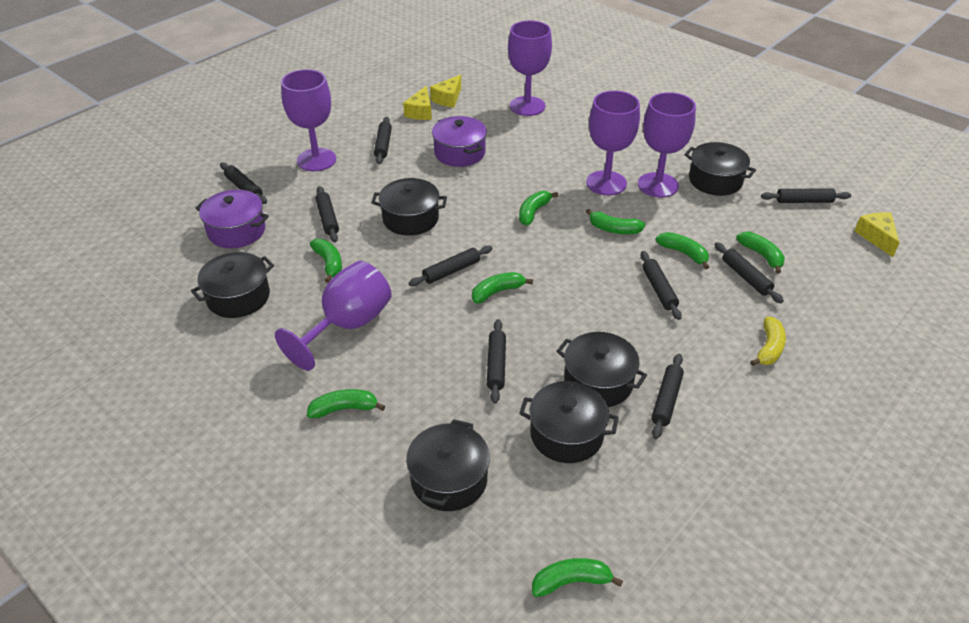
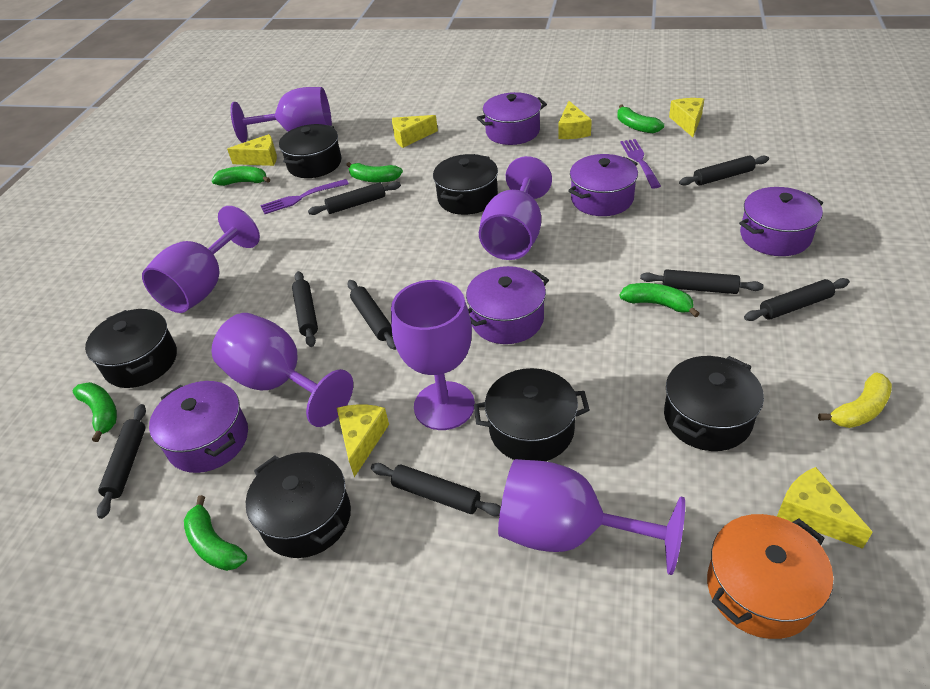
black rolling pin: [220,162,267,204] [315,186,339,242] [374,117,392,164] [409,245,493,286] [487,319,506,404] [641,251,682,320] [652,354,684,439] [714,242,784,303] [761,189,851,203] = 9 -> [97,404,146,519] [292,271,318,347] [308,182,401,215] [347,280,396,350] [371,463,501,517] [640,269,763,294] [679,155,769,186] [744,278,850,321] = 8
green banana: [307,389,385,418] [310,239,342,283] [472,272,533,303] [519,191,558,226] [532,558,623,597] [586,209,645,234] [656,232,709,269] [736,232,785,274] = 8 -> [73,382,117,442] [184,495,247,571] [211,166,270,186] [347,162,403,183] [617,105,664,133] [620,283,700,317] = 6
orange pot: none = 0 -> [707,514,833,639] = 1
purple fork: none = 0 -> [260,179,349,214] [620,139,661,189] = 2
purple goblet: [275,261,392,371] [281,69,336,171] [508,21,552,116] [586,91,640,195] [638,92,696,198] = 5 -> [142,206,260,313] [211,313,353,427] [230,87,332,143] [391,280,475,430] [479,156,552,260] [498,459,685,575] = 6
purple pot: [195,190,269,248] [432,116,487,167] = 2 -> [149,381,248,473] [466,266,549,344] [477,92,547,145] [568,154,638,216] [739,187,823,256] = 5
yellow cheese: [403,86,432,120] [430,75,461,108] [855,212,899,257] = 3 -> [227,134,277,166] [337,405,389,477] [392,115,438,148] [558,101,592,139] [669,98,704,137] [777,467,873,549] = 6

